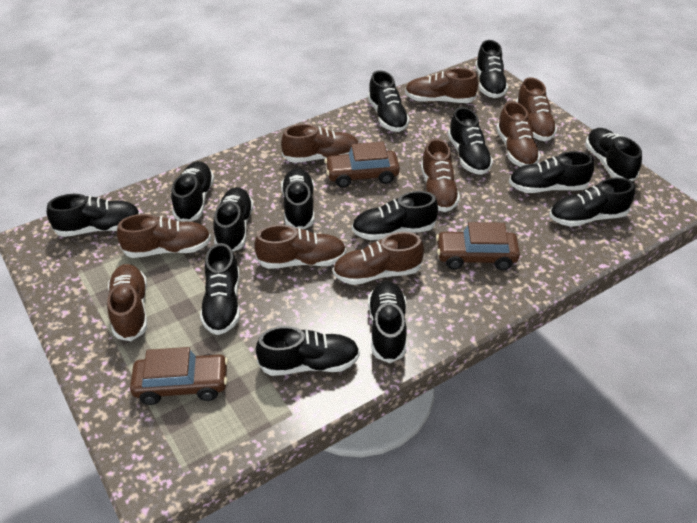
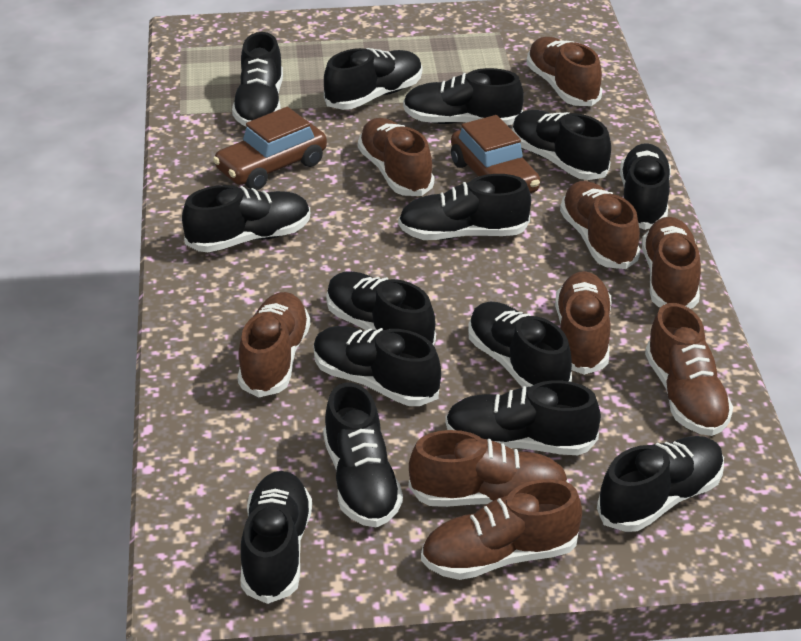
brown car: [130,347,228,405] [325,142,400,188] [436,222,520,270] = 3 -> [213,107,327,190] [451,115,540,193] = 2

